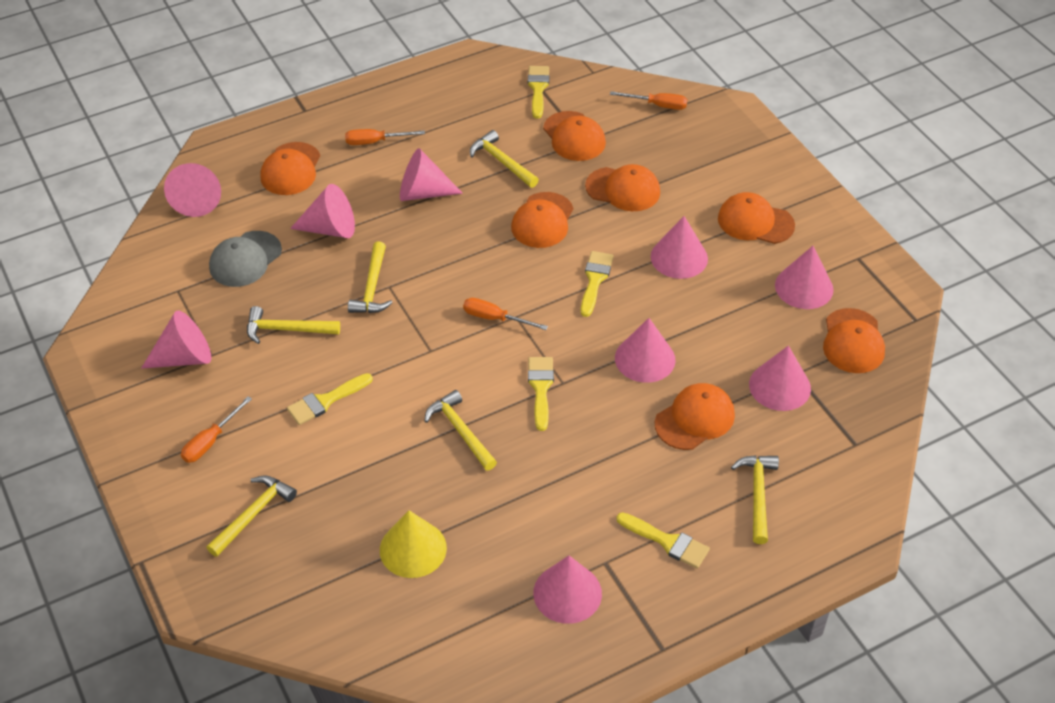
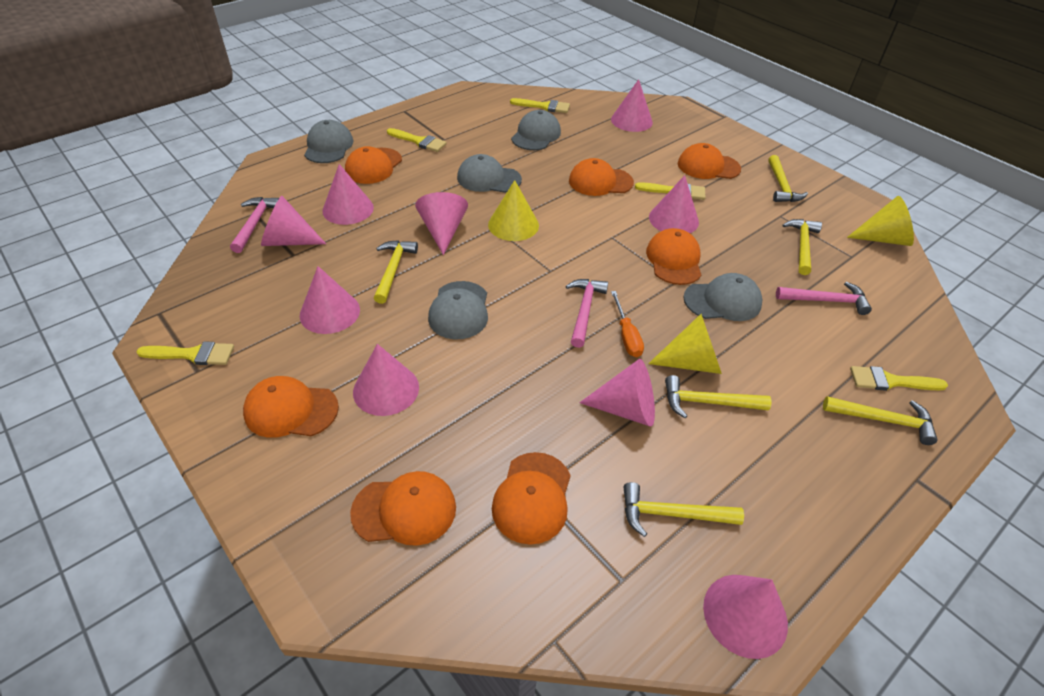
grey cap: [209,231,282,287] = 1 -> [304,120,353,163] [428,281,488,339] [457,154,522,193] [511,110,561,150] [683,273,762,321] = 5
orange screwdriver: [181,396,252,463] [345,129,425,145] [463,298,548,330] [610,91,687,110] = 4 -> [611,291,644,357] = 1
pink hammer: none = 0 -> [230,197,279,253] [566,279,608,348] [776,282,872,315] = 3
yellow cone: [380,510,447,578] = 1 -> [488,180,539,241] [648,314,722,374] [847,196,914,246] = 3

